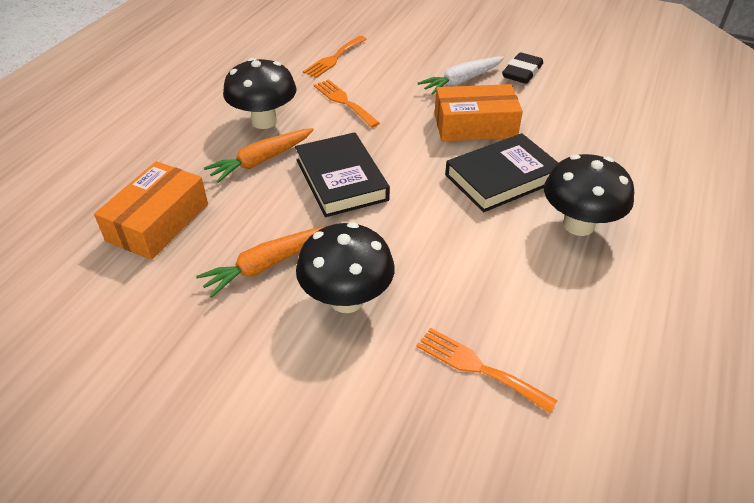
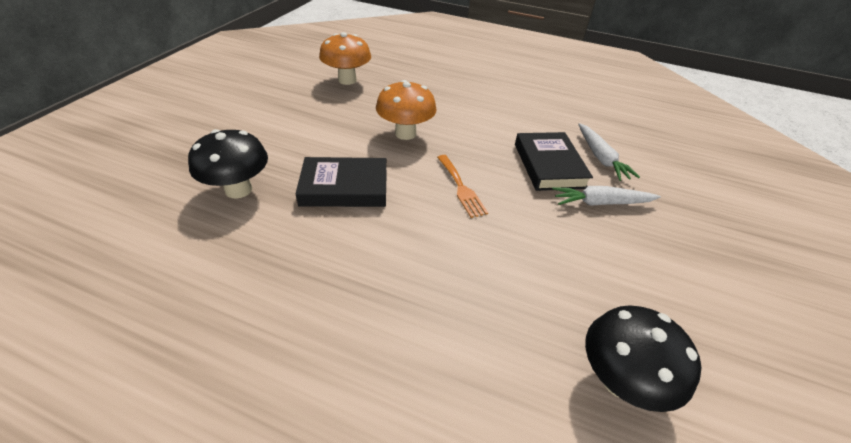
black eraser: [502,52,543,84] = 1 -> none = 0
black mushroom: [223,58,297,129] [296,222,395,313] [544,154,634,236] = 3 -> [188,129,268,199] [585,305,701,412] = 2
orange box: [94,161,208,260] [435,84,523,141] = 2 -> none = 0
orange carrot: [196,226,326,298] [204,128,314,183] = 2 -> none = 0
orange fork: [303,36,366,78] [314,79,380,128] [416,328,558,413] = 3 -> [437,155,488,218] = 1
orange mushroom: none = 0 -> [319,32,371,85] [376,80,436,140] = 2
white carrot: [418,56,504,95] = 1 -> [552,186,661,206] [578,123,640,181] = 2

